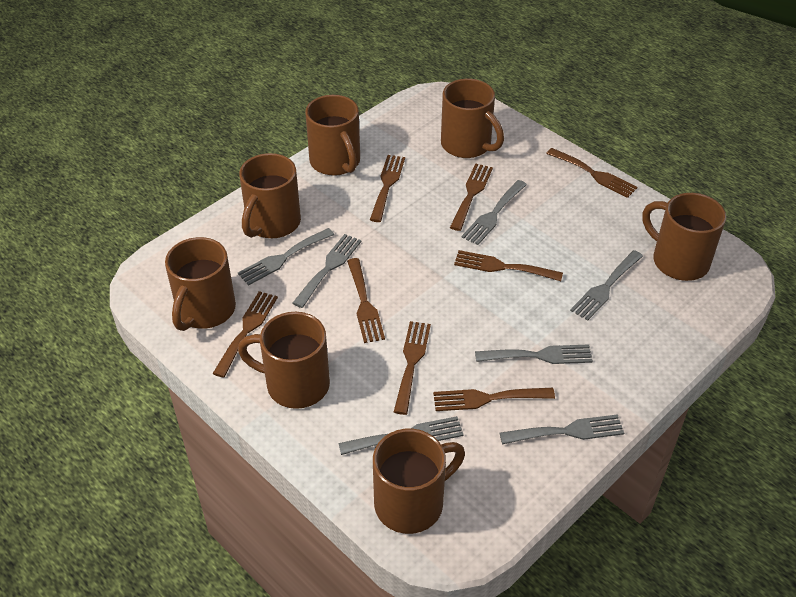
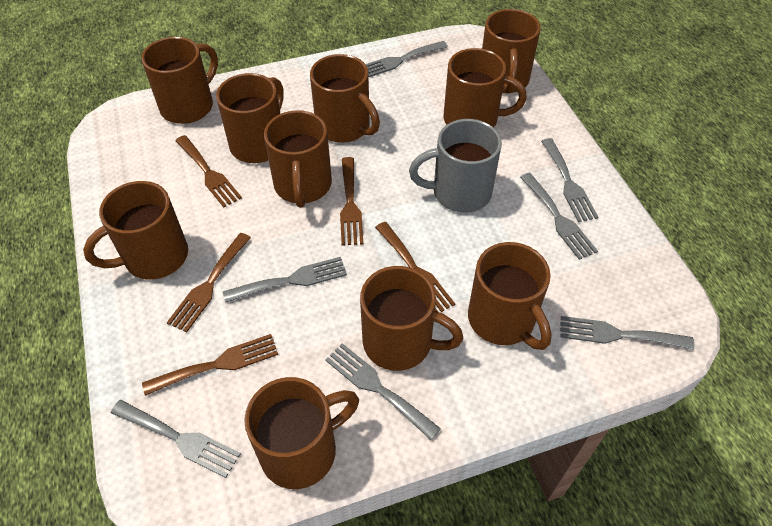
brown fork: [212,291,278,378] [347,258,385,343] [370,155,405,222] [394,321,431,415] [433,388,555,411] [450,163,493,231] [454,250,563,281] [546,148,638,198] = 8 -> [142,334,278,396] [167,233,251,332] [175,135,242,208] [340,157,363,246] [375,222,455,312] = 5
brown mug: [165,237,236,331] [238,312,330,409] [239,153,301,238] [305,95,360,176] [373,429,465,534] [441,79,504,158] [643,193,726,281] = 7 -> [83,181,188,280] [141,37,218,124] [216,73,284,163] [244,377,359,489] [264,110,332,208] [310,54,380,143] [360,266,463,371] [444,48,527,128] [468,242,552,350] [482,9,541,94] = 10
grey mug: none = 0 -> [409,119,502,213] = 1

